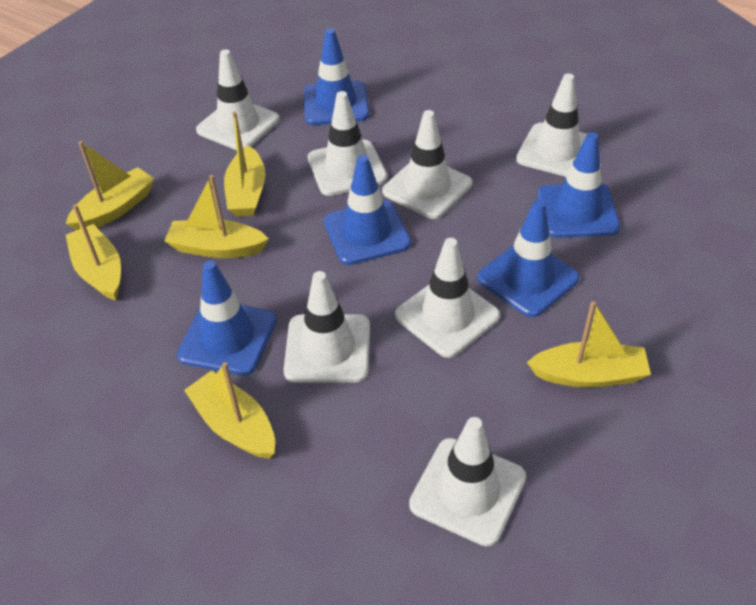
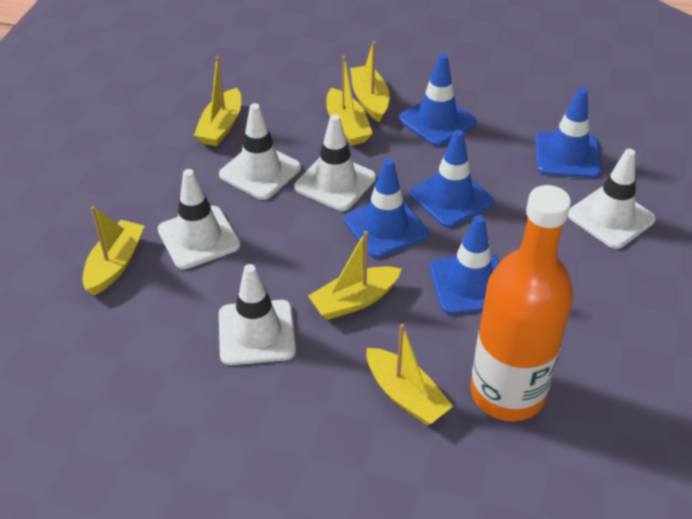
orange bottle: none = 0 -> [471,185,573,421] = 1
white traffic cone: [196,49,280,150] [284,271,370,383] [308,91,387,196] [382,110,472,219] [395,238,500,358] [409,417,526,546] [516,73,587,177] = 7 -> [158,169,241,269] [219,103,301,200] [219,264,296,365] [294,114,376,211] [568,149,656,249] = 5

